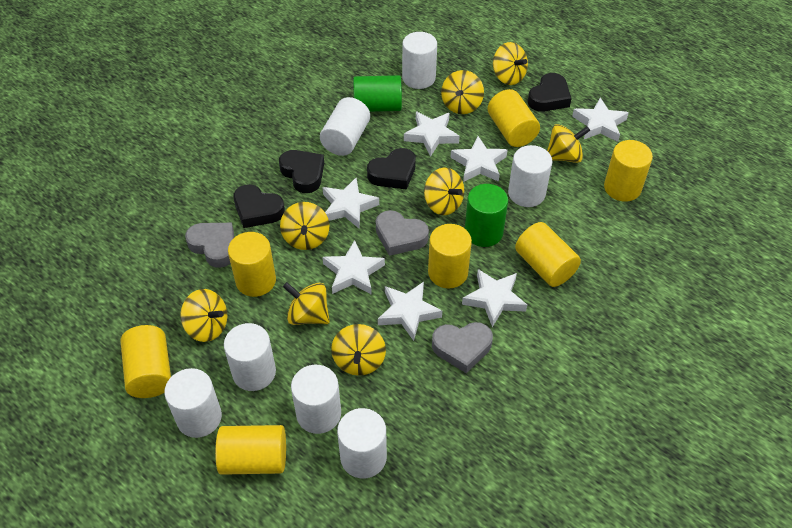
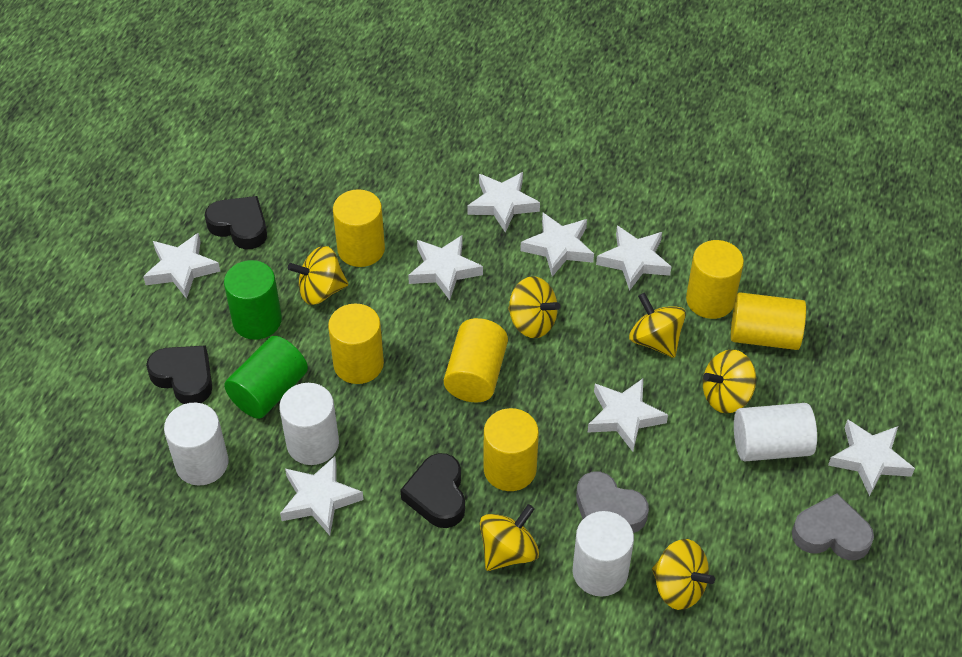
black heart: [234,184,285,228] [279,150,324,193] [367,148,416,190] [528,73,572,112] = 4 -> [146,345,212,404] [205,196,267,249] [400,453,465,528] = 3
grey heart: [185,223,234,268] [376,210,429,256] [432,322,493,373] = 3 -> [576,472,649,533] [792,493,874,560] = 2
white cylinder: [164,368,222,438] [224,323,276,391] [291,365,341,434] [320,97,370,156] [337,408,387,478] [402,32,437,89] [508,145,552,207] = 7 -> [164,403,229,486] [279,383,339,465] [573,511,634,596] [734,403,817,461] = 4
white star: [322,178,379,228] [322,240,385,295] [378,282,442,341] [404,111,460,157] [450,136,508,182] [462,269,527,327] [572,97,629,142] = 7 -> [143,233,220,299] [280,456,364,536] [408,235,483,300] [467,172,540,233] [520,213,594,277] [587,379,668,452] [596,226,671,291] [828,419,915,497] = 8
yellow cylinder: [120,325,171,398] [215,425,286,475] [228,232,276,297] [428,224,472,288] [488,89,540,147] [515,222,581,287] [604,140,653,202] = 7 -> [328,303,384,384] [333,189,385,267] [444,318,508,403] [484,408,539,491] [686,240,744,319] [731,292,806,350] = 6
yellow spinning top: [180,289,227,342] [280,202,329,250] [283,282,330,325] [331,324,386,376] [424,167,464,215] [441,70,484,114] [493,42,528,85] [547,124,590,163] = 8 -> [288,246,348,305] [480,504,539,571] [508,276,560,338] [629,293,686,358] [652,539,715,610] [703,349,756,413] = 6

